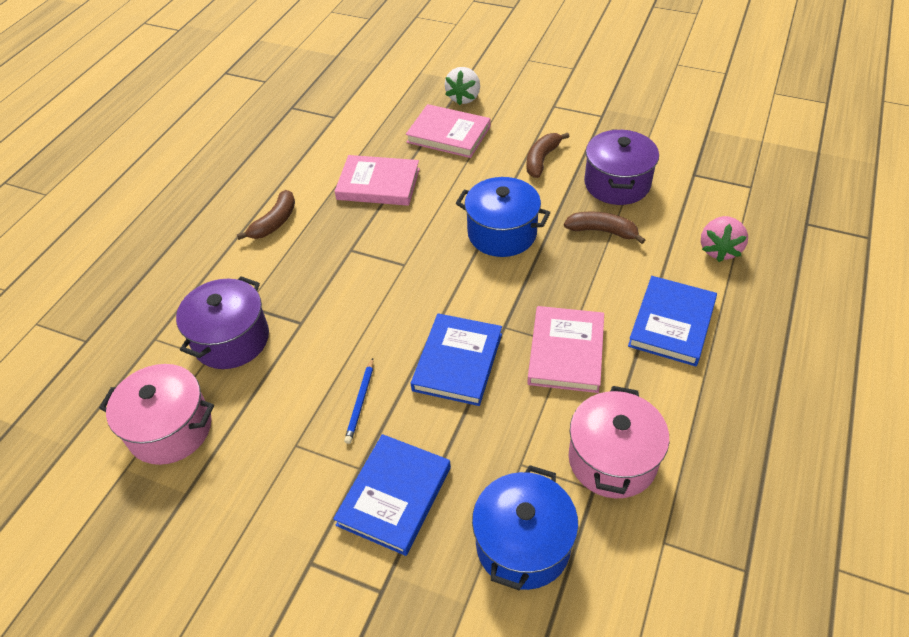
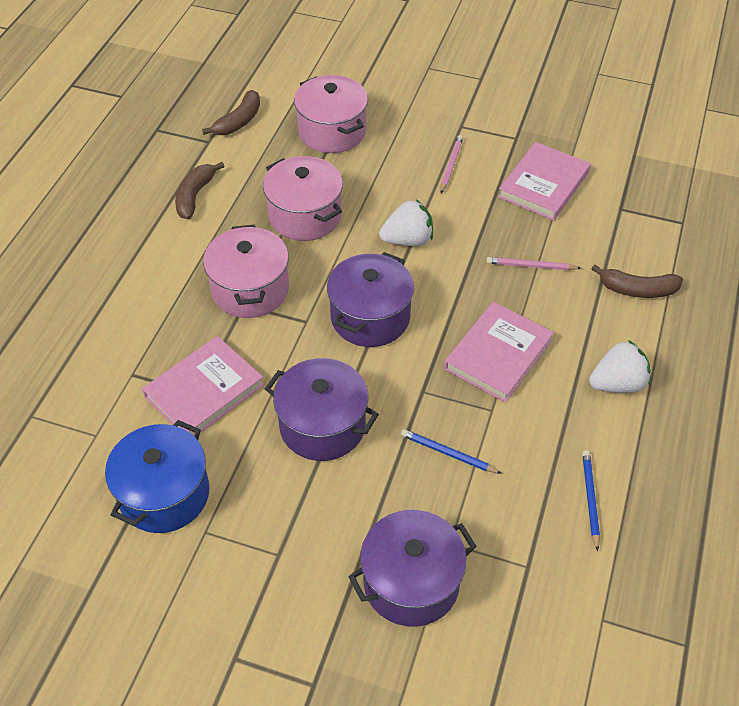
blue book: [333,434,451,556] [411,313,502,406] [628,276,717,366] = 3 -> none = 0
blue pencil: [344,358,373,444] = 1 -> [401,429,502,474] [582,450,600,551] = 2
blue pot: [456,177,551,257] [472,465,578,590] = 2 -> [105,420,209,533] = 1
pink pencil: none = 0 -> [440,135,463,193] [486,257,581,270] = 2
pink pot: [99,364,214,465] [569,386,669,498] = 2 -> [203,225,289,318] [263,156,343,241] [294,75,368,153] = 3
pink strawberry: [701,216,748,262] = 1 -> none = 0
purple pot: [176,276,269,369] [584,129,659,205] = 2 -> [265,358,379,461] [327,252,414,347] [348,510,477,627] = 3
white strawberry: [445,67,480,105] = 1 -> [379,199,433,246] [589,340,651,393] = 2

